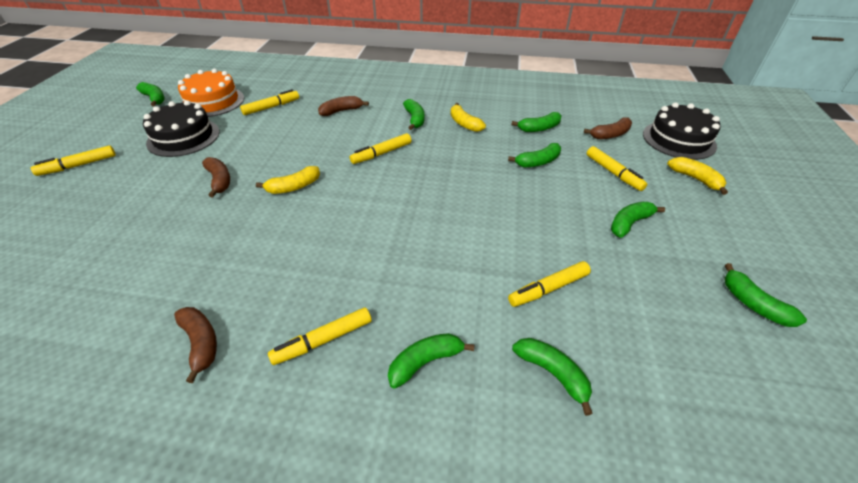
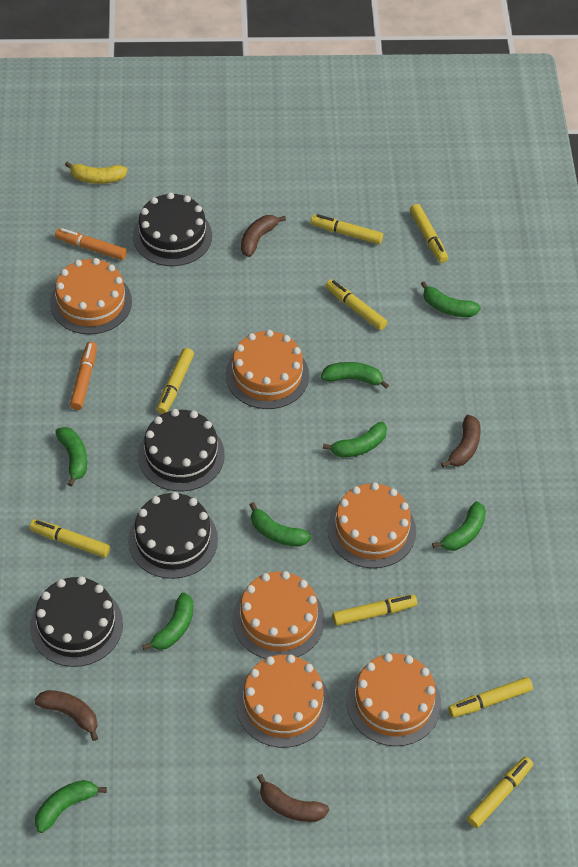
black cake: [143,100,220,157] [643,103,721,160] = 2 -> [30,576,123,667] [128,492,218,579] [133,192,212,266] [138,409,225,491] = 4
orange cake: [178,69,244,117] = 1 -> [50,258,132,334] [226,330,309,409] [233,571,325,659] [236,654,330,748] [327,482,416,568] [347,653,441,746] = 6
orange marker: none = 0 -> [55,228,127,260] [70,342,97,410] = 2
yellow banana: [256,166,320,194] [451,103,486,132] [667,157,728,195] = 3 -> [65,162,128,184] = 1
yellow marker: [31,146,116,176] [240,89,299,115] [268,307,372,365] [350,133,412,164] [508,261,591,307] [587,146,647,191] = 6 -> [30,519,110,558] [157,348,194,414] [311,214,383,244] [325,279,387,330] [332,594,417,626] [410,204,448,263] [448,677,533,718] [467,757,533,828] = 8

